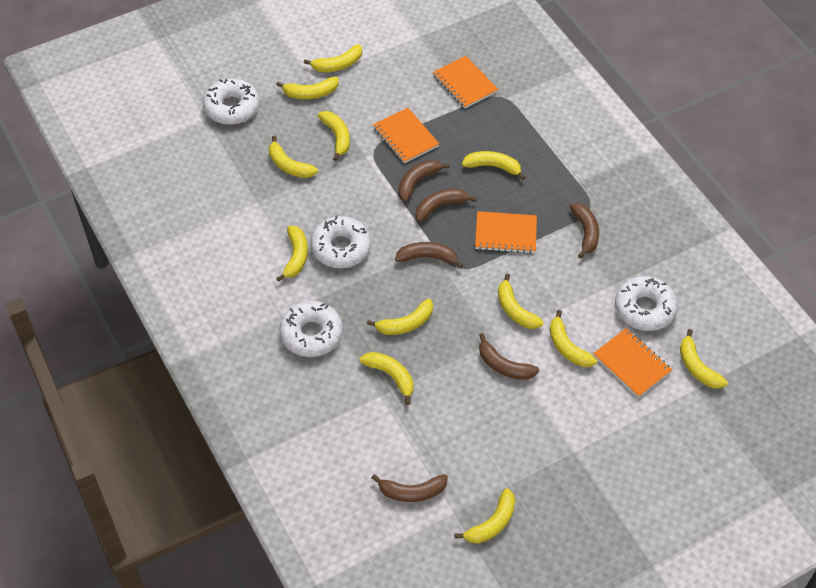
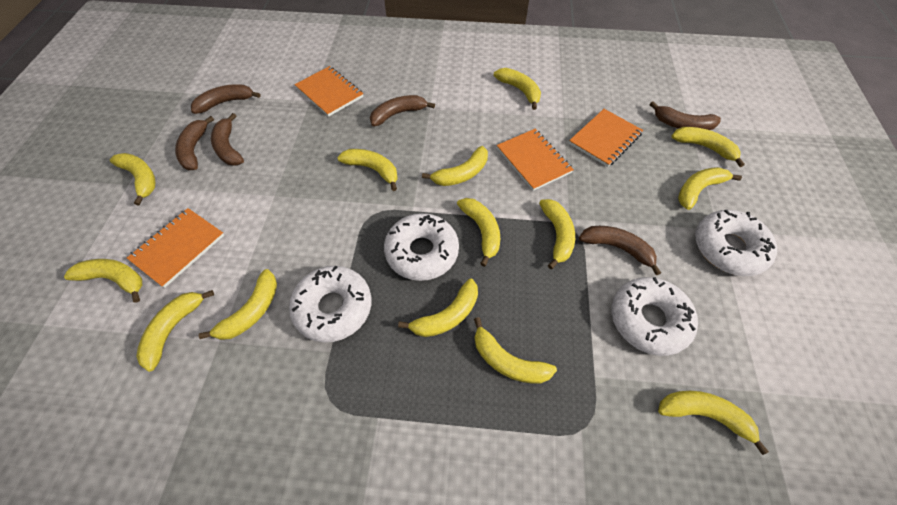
yellow banana: [269,136,318,178] [276,77,339,99] [276,226,308,282] [304,44,362,72] [318,111,350,161] [359,352,414,405] [367,299,433,335] [454,488,515,543] [462,151,526,180] [498,274,544,329] [550,310,597,367] [680,329,728,389] = 12 -> [64,259,142,303] [110,153,155,205] [136,290,214,372] [199,269,277,340] [337,149,398,191] [398,279,478,337] [422,146,488,186] [457,198,500,267] [474,317,557,383] [494,68,541,110] [539,199,575,269] [658,391,769,455] [672,127,745,167] [678,167,742,210] = 14

